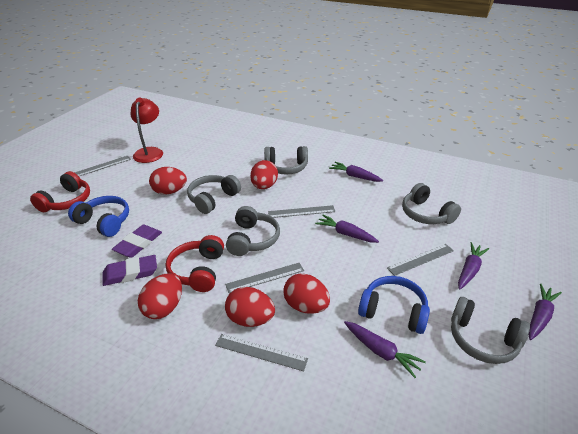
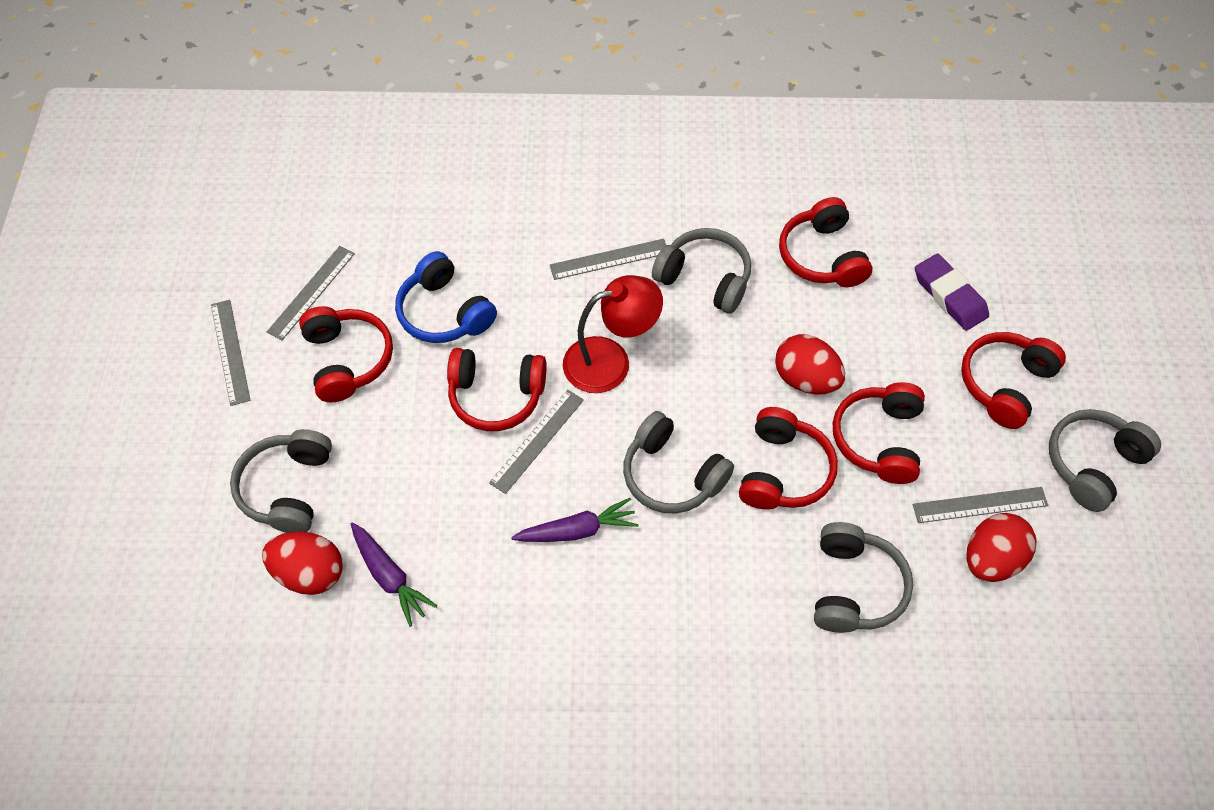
blue headphones: [68,196,129,237] [358,276,430,334] = 2 -> [395,251,497,343] = 1
purple carrot: [315,215,379,243] [329,162,383,182] [344,321,426,378] [458,242,489,290] [529,283,562,340] = 5 -> [351,522,437,627] [511,498,638,542] = 2
purple eraser: [102,255,157,286] [112,225,162,258] = 2 -> [915,253,989,331] = 1
red egg: [138,273,182,319] [149,167,187,195] [225,287,275,327] [250,160,278,189] [283,273,330,314] = 5 -> [262,531,343,595] [775,334,845,394] [966,513,1037,582] = 3
red headphones: [30,171,90,212] [166,235,224,292] = 2 -> [299,306,393,402] [447,348,547,431] [739,407,838,510] [779,197,873,287] [833,382,925,484] [961,332,1066,429] = 6

